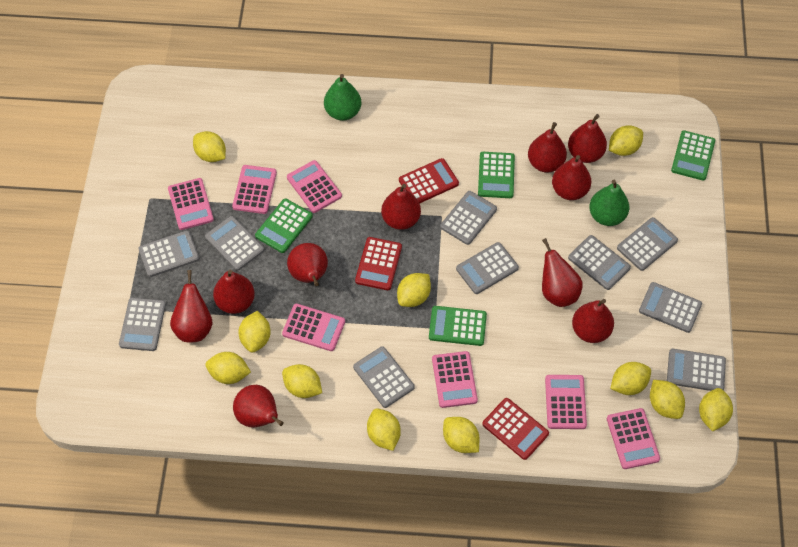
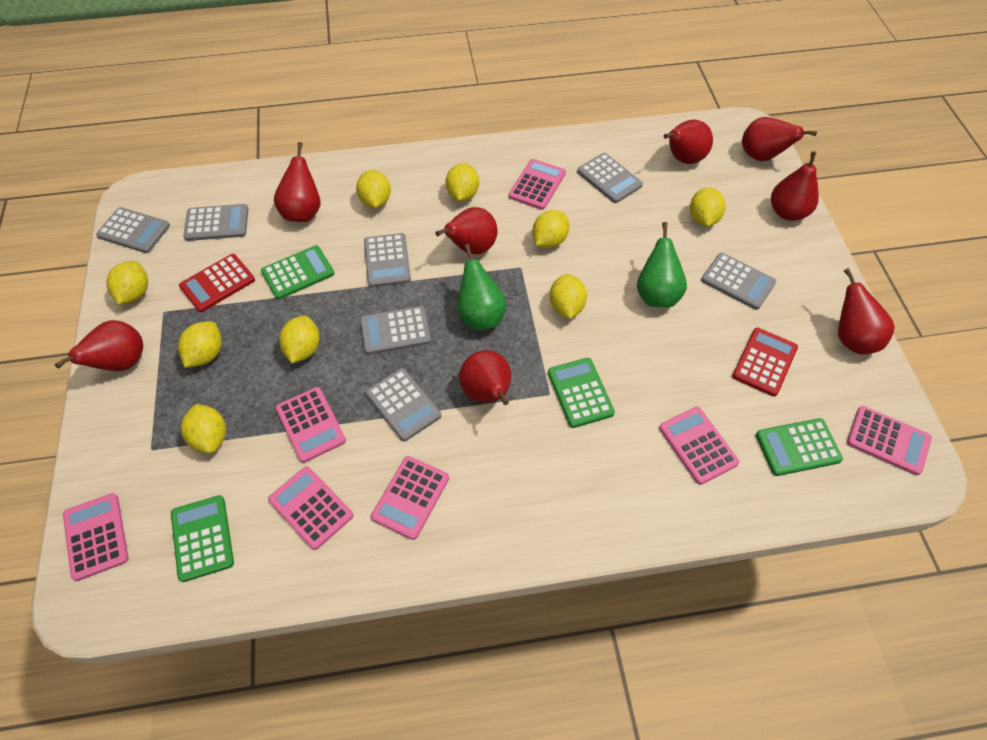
grey calculator: [119,298,166,351] [138,230,199,277] [205,216,264,271] [353,346,415,408] [440,191,497,245] [456,242,519,294] [568,235,631,290] [617,217,678,271] [639,282,702,333] [667,349,726,391] = 10 -> [96,207,170,253] [183,204,248,241] [360,306,431,355] [364,233,411,287] [365,368,441,441] [577,153,643,203] [701,253,776,310] = 7
red calculator: [355,237,402,290] [399,158,459,204] [482,398,549,460] = 3 -> [179,254,255,312] [732,328,798,396] = 2
red pear: [170,270,212,343] [213,270,255,314] [233,385,284,427] [287,243,328,286] [381,184,421,230] [528,122,567,172] [542,238,583,307] [552,155,591,200] [568,114,607,163] [572,299,614,343] = 10 -> [54,320,143,371] [274,142,320,222] [435,207,498,254] [459,350,511,405] [664,119,713,164] [742,117,817,161] [771,151,819,221] [838,268,895,355] = 8
yellow lemon: [193,131,226,162] [206,352,251,384] [238,311,271,353] [282,364,322,398] [367,408,401,451] [397,273,431,307] [443,417,479,453] [609,125,643,156] [610,362,651,395] [650,380,685,419] [699,388,733,431] = 11 -> [106,261,148,305] [178,321,222,368] [181,404,226,454] [279,316,320,363] [356,170,391,208] [446,163,479,201] [532,210,569,248] [549,274,587,319] [690,187,726,226] = 9

